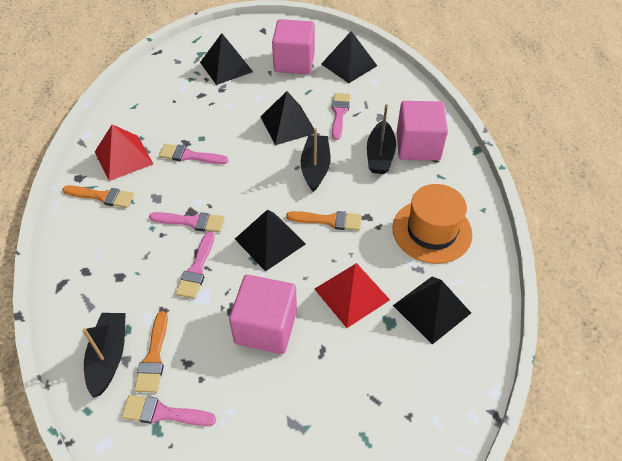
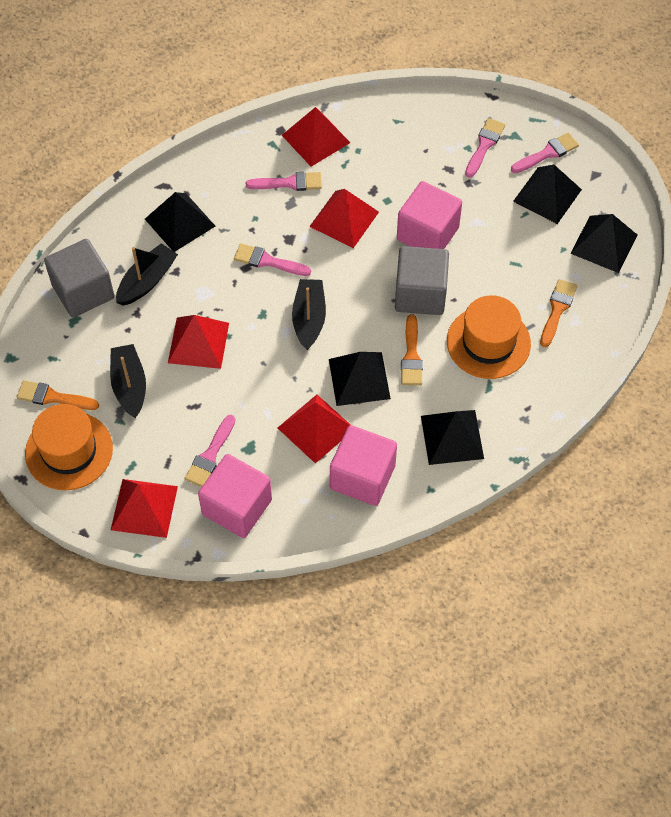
grey cube: none = 0 -> [44,239,114,318] [395,246,449,315] = 2
orange hat: [393,184,473,264] = 1 -> [25,404,113,490] [447,295,531,379] = 2
red pyramid: [95,124,153,181] [315,263,390,328] = 2 -> [111,479,178,538] [168,315,229,369] [278,395,350,463] [282,107,350,167] [309,189,379,248] = 5

